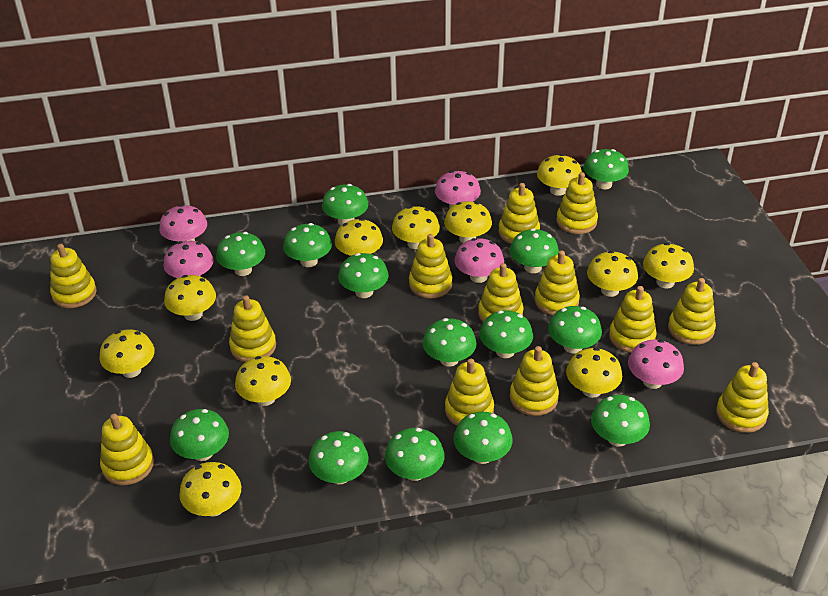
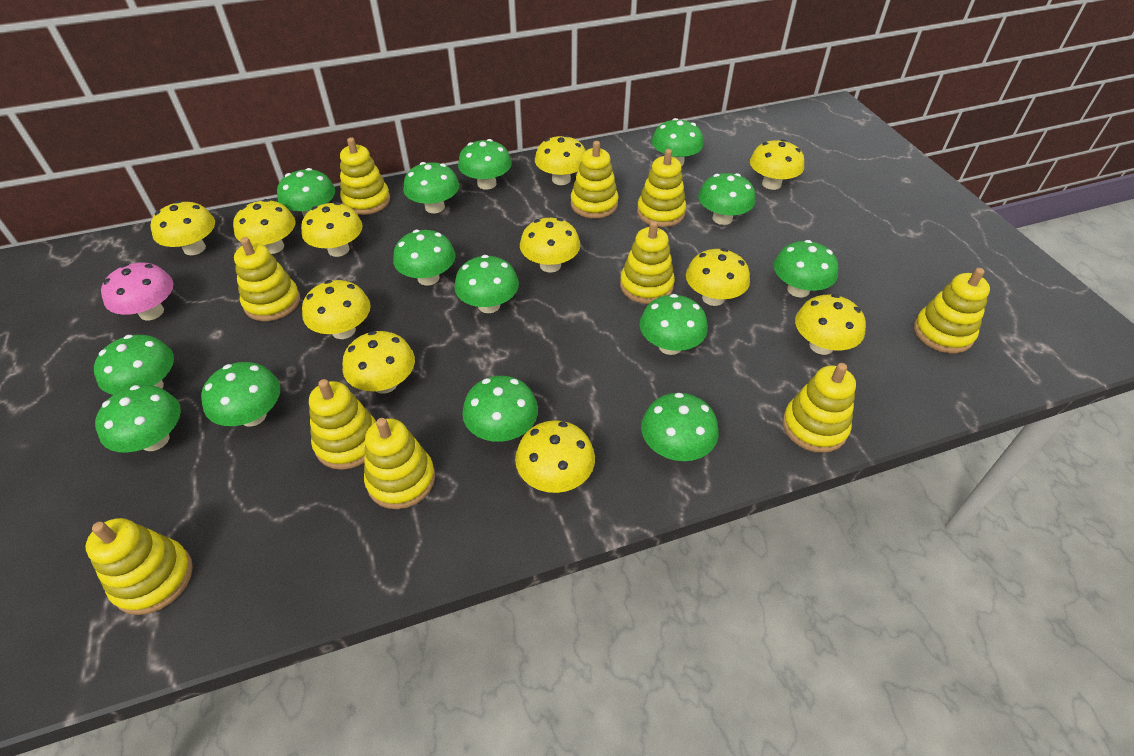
pink mushroom: [159,205,207,242] [163,241,214,278] [435,171,481,209] [454,238,504,283] [628,340,684,389] = 5 -> [101,262,174,320] = 1
yellow stacking toy: [50,244,97,308] [100,414,154,485] [229,295,276,362] [409,234,452,299] [445,359,494,426] [478,263,523,322] [498,183,540,244] [510,346,559,416] [535,250,580,315] [556,172,598,234] [609,286,657,353] [668,278,716,345] [716,362,769,433] = 13 -> [85,518,193,615] [234,237,300,321] [309,379,376,470] [340,137,390,215] [364,418,435,509] [571,141,619,218] [620,221,675,304] [637,149,686,227] [783,363,856,453] [914,268,990,353] = 10

